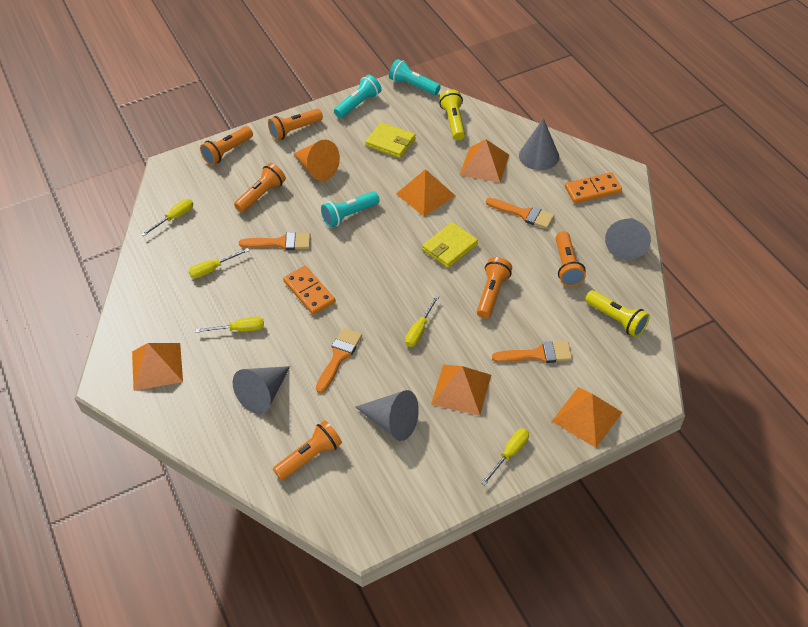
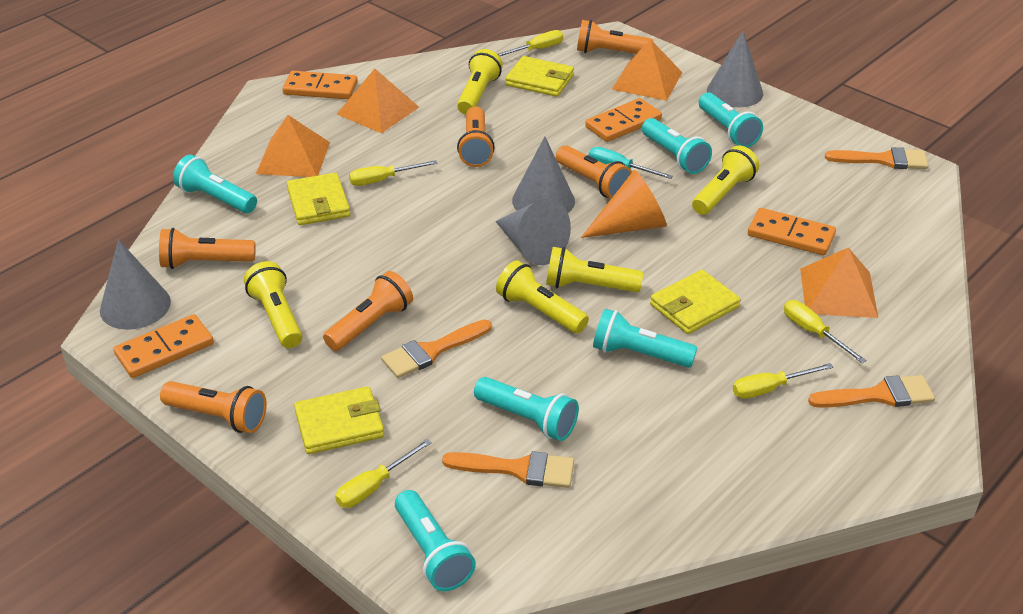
orange domino: [283,266,335,315] [565,172,622,204] = 2 -> [114,314,214,378] [282,71,358,99] [585,98,662,142] [748,208,836,255] = 4
orange pyramid: [132,343,183,391] [396,169,456,216] [431,365,491,416] [459,139,509,183] [552,387,622,448] = 5 -> [256,115,330,177] [337,69,419,133] [612,39,682,101] [800,247,878,318] = 4
turquoise flashlight: [321,191,380,228] [334,75,381,118] [389,59,441,95] = 3 -> [173,155,257,213] [395,490,476,591] [474,377,579,441] [593,308,698,368] [642,118,712,174] [699,93,763,148] = 6
turquoise screwdriver: none = 0 -> [589,147,673,179] = 1
yellow flashlight: [439,90,465,140] [585,290,650,337] = 2 -> [244,261,302,348] [457,49,503,115] [496,260,589,334] [546,247,643,292] [692,145,759,215] = 5
yellow wallet: [365,122,416,158] [422,222,478,268] = 2 -> [287,173,350,225] [294,386,384,454] [505,56,574,97] [650,270,741,334] = 4

